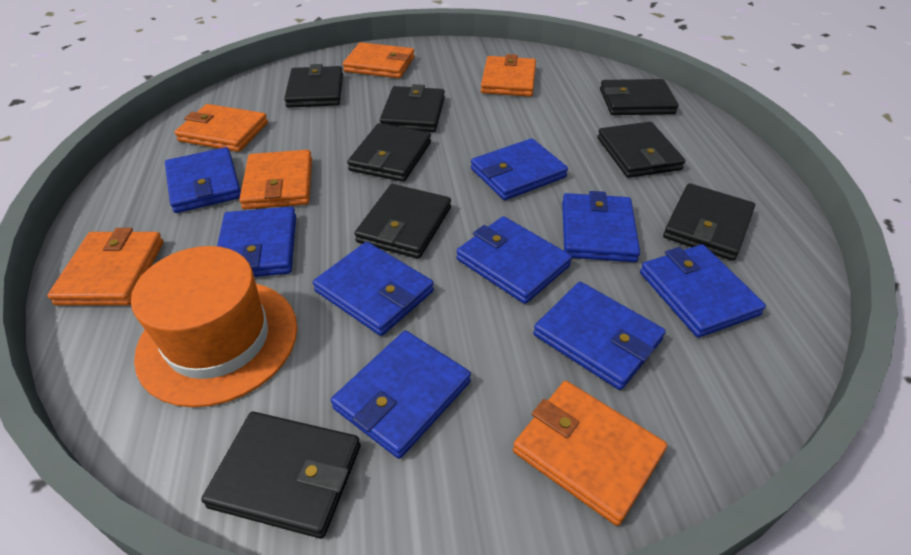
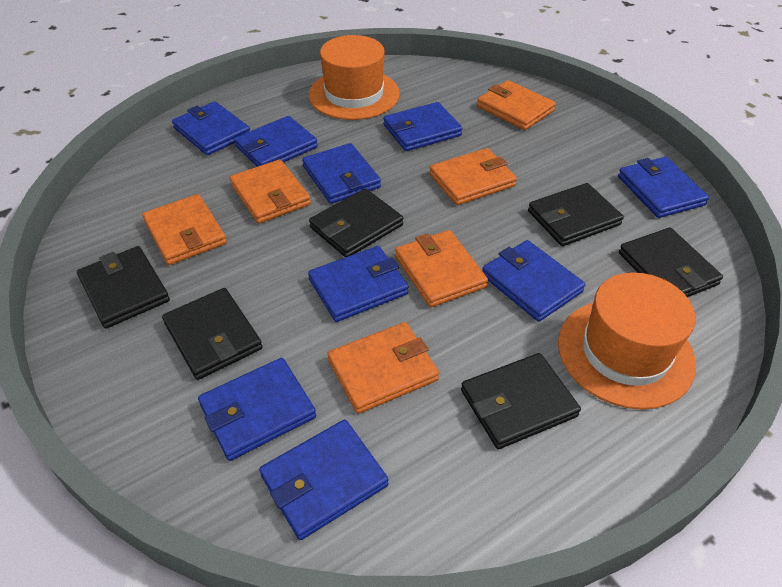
black wallet: [201,412,361,539] [284,64,343,108] [347,123,431,182] [354,184,451,259] [380,84,445,132] [597,122,686,178] [600,79,679,115] [663,183,755,261] = 8 -> [77,246,170,329] [162,288,262,380] [309,188,403,257] [461,353,581,449] [528,183,624,246] [619,227,723,297] = 6
orange hat: [131,246,297,407] = 1 -> [309,35,400,120] [558,272,696,409] = 2

